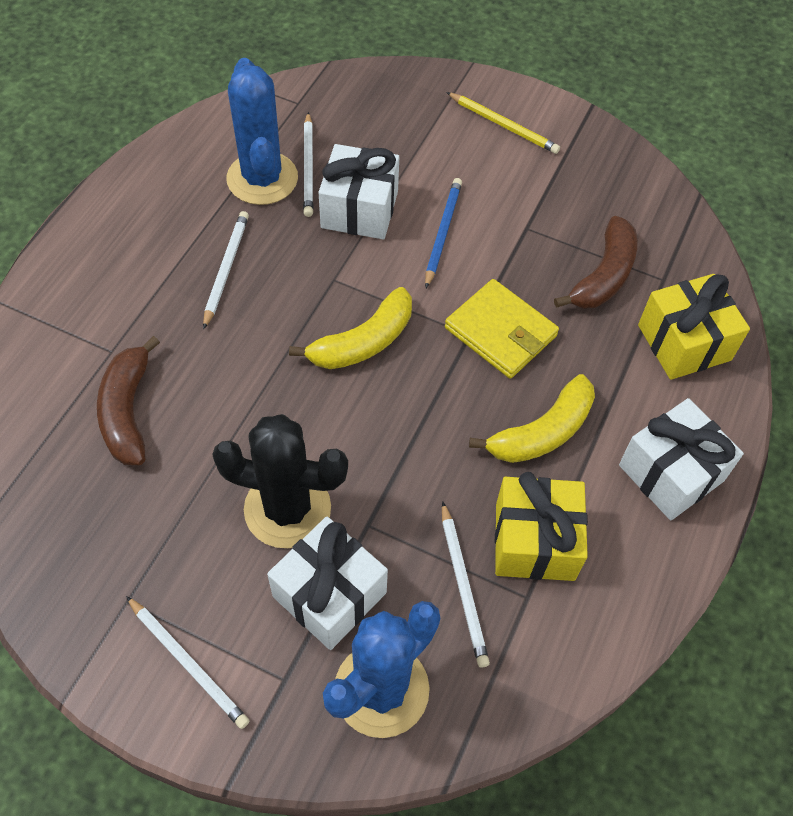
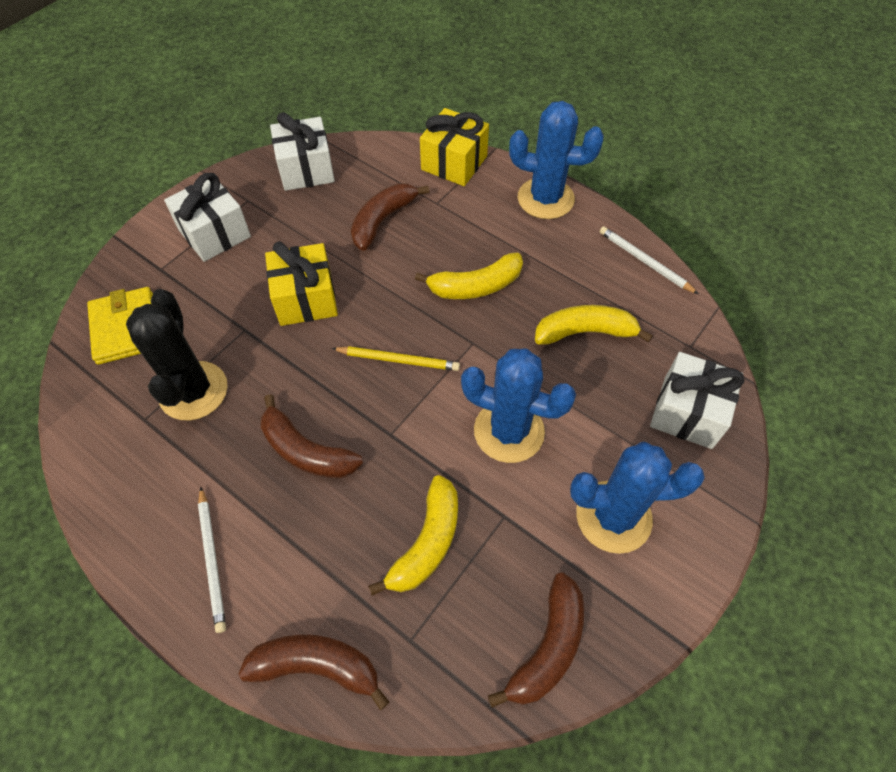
blue cactus: [226,58,298,205] [323,601,440,738] = 2 -> [461,348,576,463] [509,101,604,219] [570,441,705,554] = 3
blue pencil: [425,178,462,288] = 1 -> none = 0
brown banana: [97,336,160,465] [554,216,637,309] = 2 -> [238,635,389,711] [261,394,363,478] [351,183,429,251] [488,572,584,708] = 4
white pencil: [126,596,250,729] [203,211,249,329] [303,112,313,217] [442,501,490,668] = 4 -> [198,487,226,633] [600,226,698,294] = 2
yellow banana: [289,287,412,369] [469,374,595,463] = 2 -> [368,475,458,596] [415,253,523,299] [535,305,653,345] = 3

